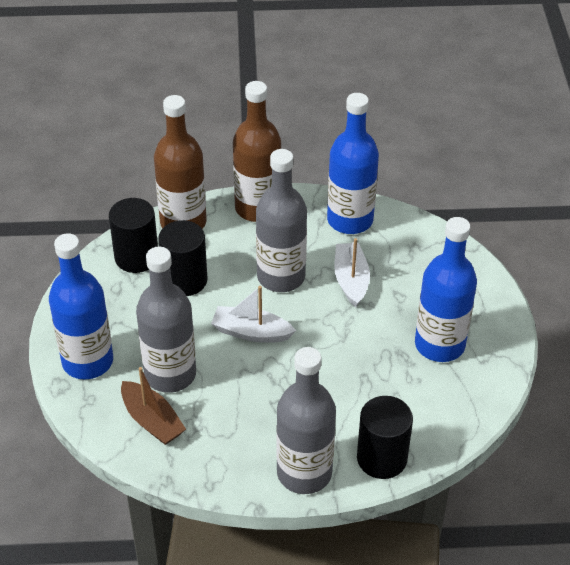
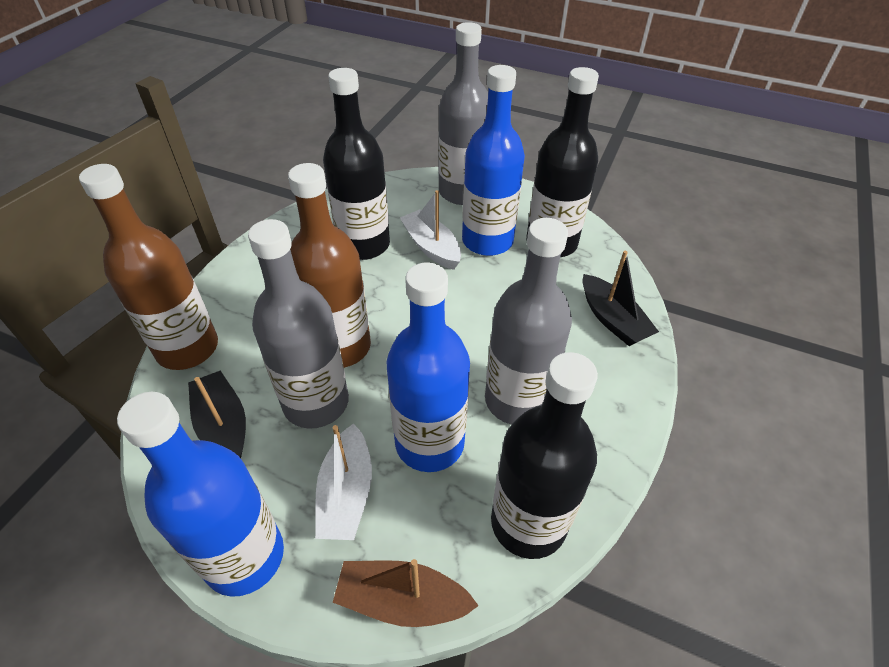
black boat: none = 0 -> [188,371,246,458] [583,251,659,346] = 2
black bottle: none = 0 -> [323,68,390,260] [491,352,598,559] [526,67,599,257] = 3
black cylinder: [109,198,158,273] [158,220,207,296] [357,396,413,479] = 3 -> none = 0

